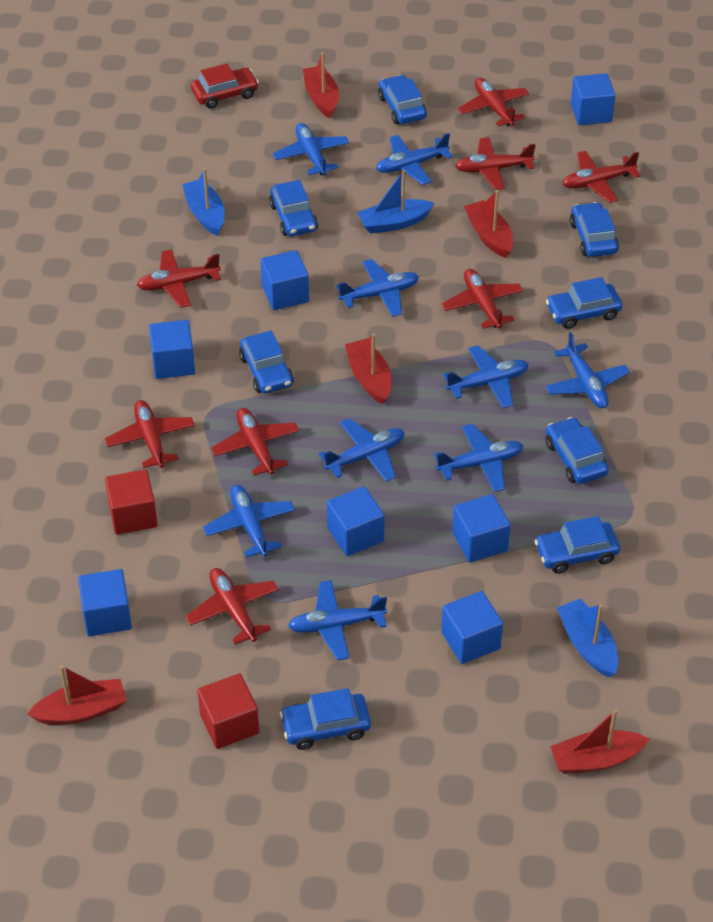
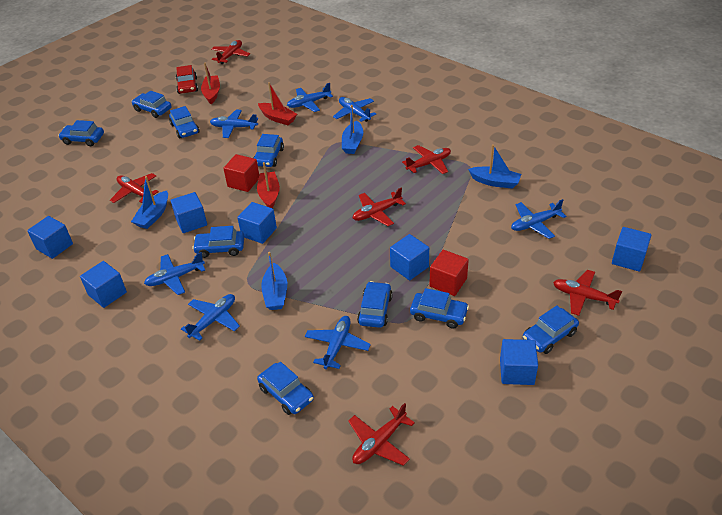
blue boat: [182,168,224,236] [357,170,435,234] [557,599,618,677] = 3 -> [131,176,168,229] [261,252,287,310] [342,105,363,154] [468,144,521,189] = 4
blue car: [239,330,294,394] [269,180,318,236] [280,688,371,750] [378,75,427,124] [534,516,620,574] [545,417,609,484] [546,277,622,329] [570,202,619,257] = 8 -> [58,120,104,146] [132,91,172,118] [169,106,199,139] [192,226,244,258] [253,134,284,167] [257,362,314,415] [357,281,393,328] [410,288,469,329] [523,305,579,354] = 9
blue plane: [203,485,295,558] [272,123,349,175] [288,580,387,661] [319,418,404,482] [336,259,419,317] [376,133,453,185] [434,424,523,492] [443,345,529,408] [545,332,630,408] = 9 -> [144,252,205,295] [181,294,240,341] [210,110,258,138] [287,83,333,112] [305,316,371,369] [333,97,376,122] [511,199,566,239] = 7
red boat: [27,665,126,725] [303,52,339,118] [345,333,391,404] [464,190,513,258] [550,709,649,774] = 5 -> [201,63,220,104] [257,162,280,208] [258,82,297,125] = 3
red plane: [105,400,195,468] [137,249,221,308] [186,568,278,645] [211,408,299,475] [441,269,523,329] [455,137,536,190] [458,78,529,127] [562,151,641,203] = 8 -> [110,173,159,203] [211,40,250,64] [348,403,415,466] [353,188,406,226] [402,145,451,174] [553,270,622,316] = 6

